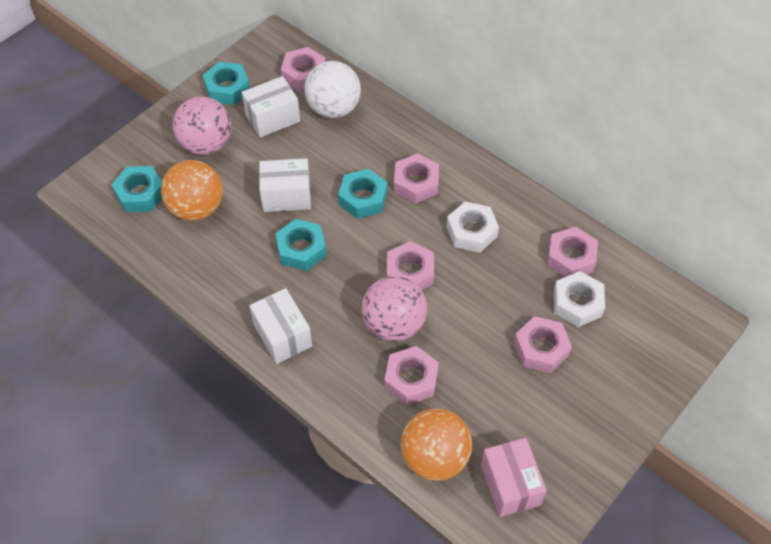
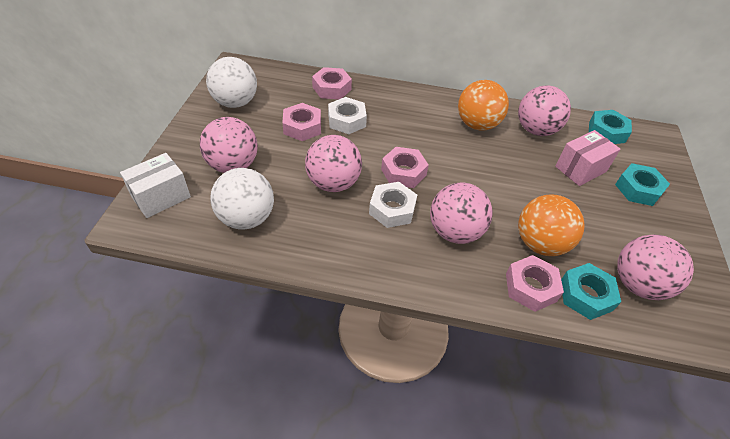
pink ball: [172,96,231,155] [362,276,427,342] = 2 -> [200,117,258,173] [305,135,362,192] [430,182,493,244] [518,86,571,136] [617,235,694,300] = 5
pink nut: [281,47,326,91] [384,346,439,405] [387,241,434,290] [394,153,439,203] [514,316,572,373] [547,227,598,277] = 6 -> [282,103,321,141] [312,67,352,99] [381,147,429,188] [506,255,564,312] = 4
turquoise nut: [111,166,162,212] [203,62,250,105] [275,219,327,271] [338,169,387,219] = 4 -> [561,263,621,320] [589,110,632,144] [615,163,670,206] = 3
white ball: [304,61,361,118] = 1 -> [206,57,257,108] [210,168,274,230] = 2
white box: [242,76,300,138] [249,288,312,364] [259,158,311,212] = 3 -> [120,153,191,218] = 1

